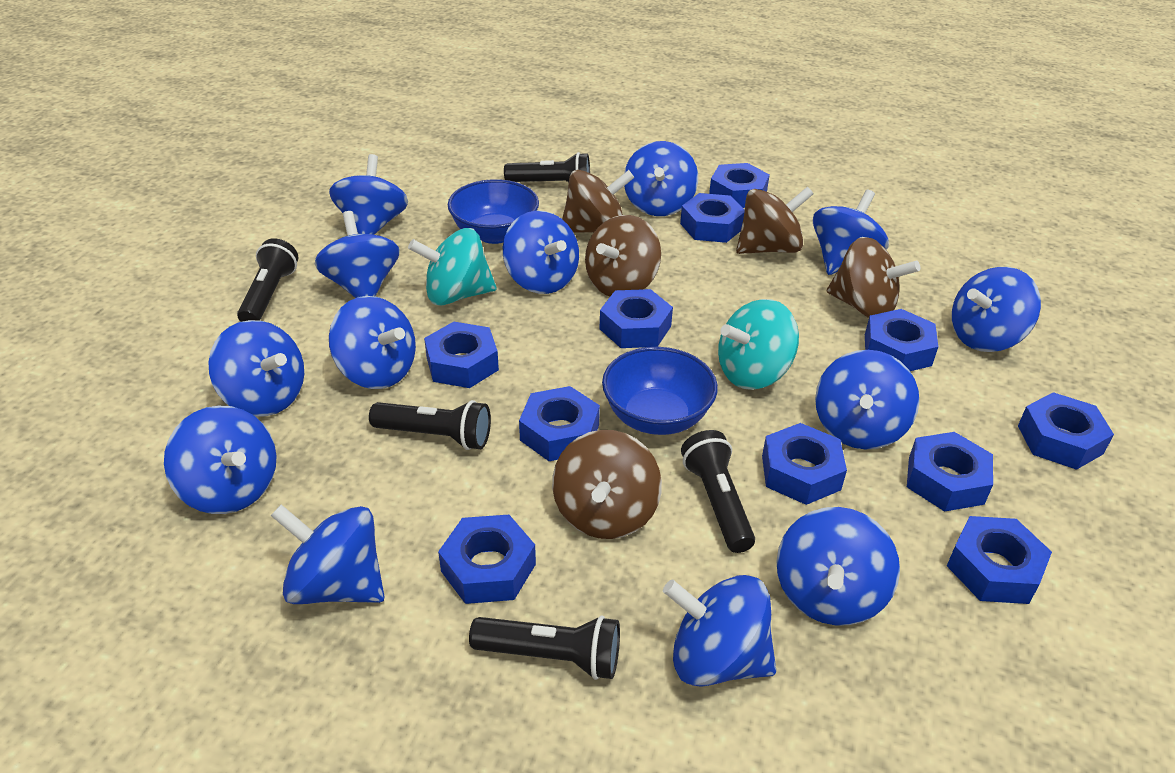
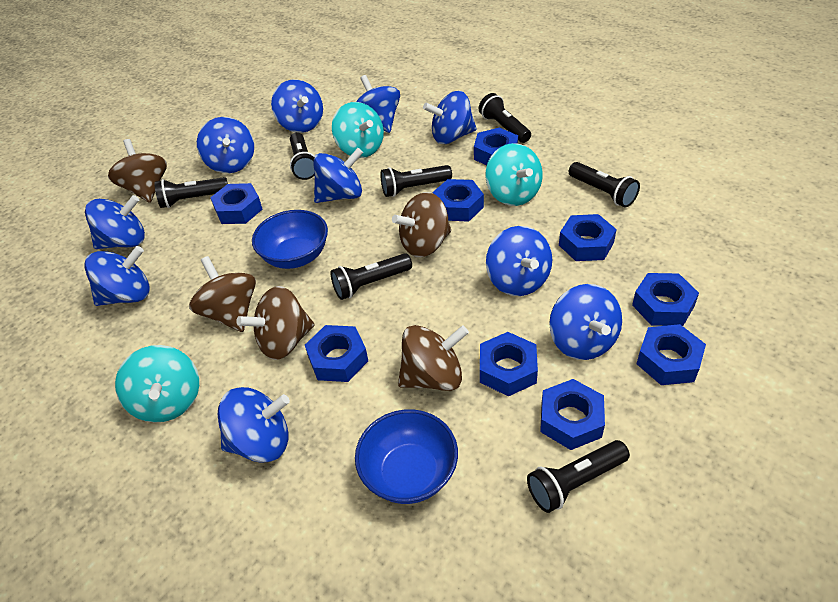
black flashlight: [237,238,299,322] [369,400,491,450] [469,616,620,680] [504,152,590,182] [681,430,755,553] = 5 -> [154,177,228,208] [290,132,315,180] [330,253,412,300] [380,165,452,197] [479,93,531,143] [527,440,630,513] [569,162,640,207] = 7
blue nut: [424,322,499,388] [438,515,536,604] [519,386,600,461] [599,289,673,348] [680,193,745,243] [709,163,770,208] [762,423,847,505] [865,309,938,371] [907,432,993,512] [947,516,1052,604] [1018,392,1114,470] = 11 -> [210,183,263,224] [305,325,368,382] [432,179,484,222] [474,128,518,165] [480,332,538,396] [540,379,605,450] [559,214,617,261] [632,273,699,326] [637,324,706,385] = 9
blue spinning top: [164,405,277,514] [208,320,304,417] [271,504,385,604] [315,211,400,298] [329,154,408,235] [329,296,416,389] [503,211,579,294] [624,141,698,216] [663,575,776,687] [776,507,900,625] [813,190,889,275] [815,350,919,449] [952,267,1041,352] = 13 -> [85,195,145,249] [85,246,150,306] [197,117,254,173] [217,387,290,463] [271,80,323,133] [313,148,363,203] [356,75,400,133] [423,91,477,144] [486,226,552,296] [549,284,622,360] = 10
turquoise spinning top: [408,228,497,306] [718,299,799,390] = 2 -> [115,345,199,423] [332,102,384,158] [485,143,543,206] = 3

